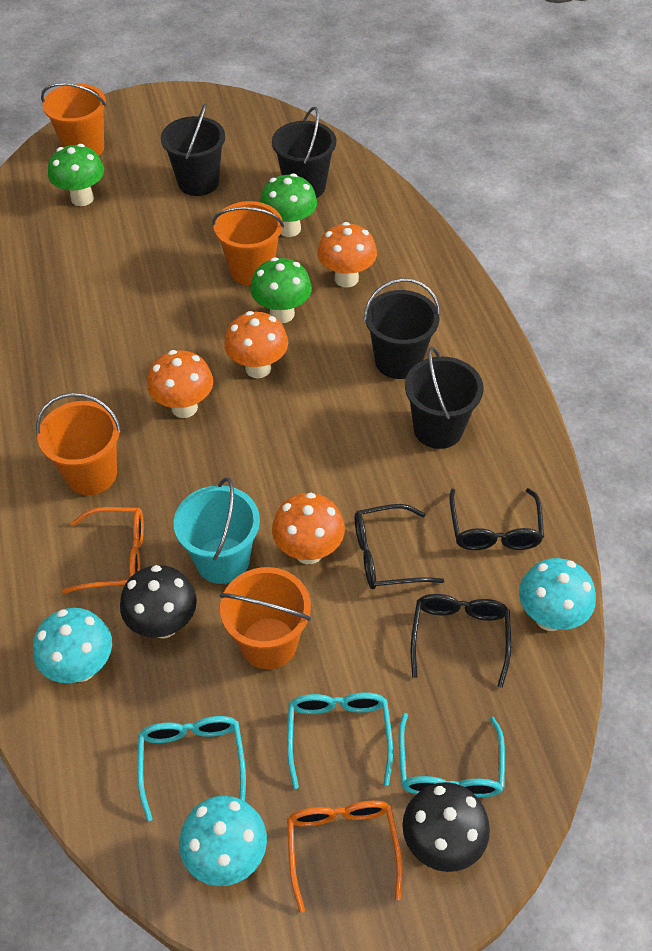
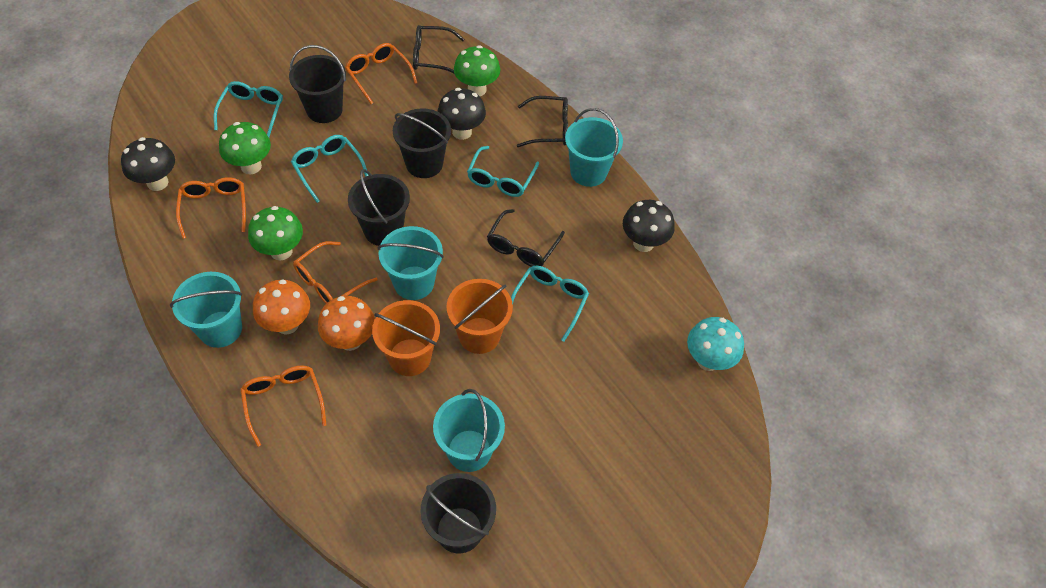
black mushroom: [120,565,197,639] [402,782,490,872] = 2 -> [121,137,175,191] [438,88,486,140] [623,200,675,252] = 3
orange bucket: [36,393,121,495] [41,83,106,156] [212,201,284,285] [220,567,311,669] = 4 -> [372,300,440,376] [446,279,513,354] = 2
orange glasses: [62,507,144,594] [287,801,403,913] = 2 -> [176,177,246,239] [240,365,326,447] [293,241,378,304] [345,43,417,104] = 4
orange mushroom: [147,350,213,418] [224,311,288,378] [272,493,345,564] [317,222,377,288] = 4 -> [253,279,310,335] [318,296,375,351] = 2
turquoise bucket: [174,477,260,584] = 1 -> [170,272,242,348] [378,226,444,300] [433,389,505,472] [565,108,623,187] = 4
turquoise glasses: [137,716,246,821] [287,692,393,789] [399,713,505,798] = 3 -> [214,81,283,137] [291,135,369,203] [467,146,539,197] [511,266,589,342] = 4
turquoise mushroom: [33,608,112,683] [179,796,267,886] [519,558,596,631] = 3 -> [687,317,744,371] = 1

